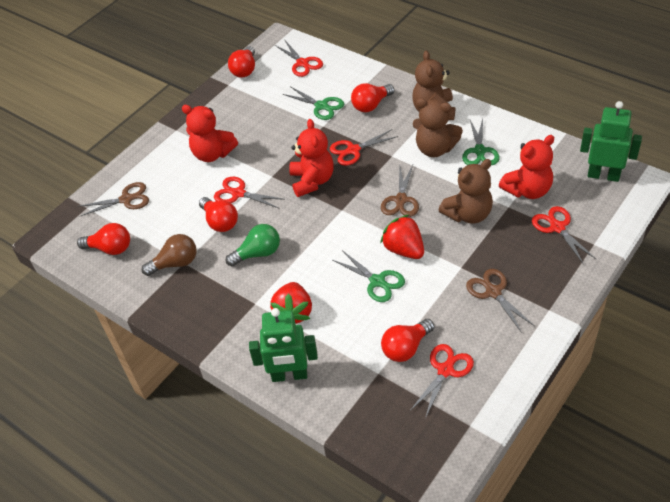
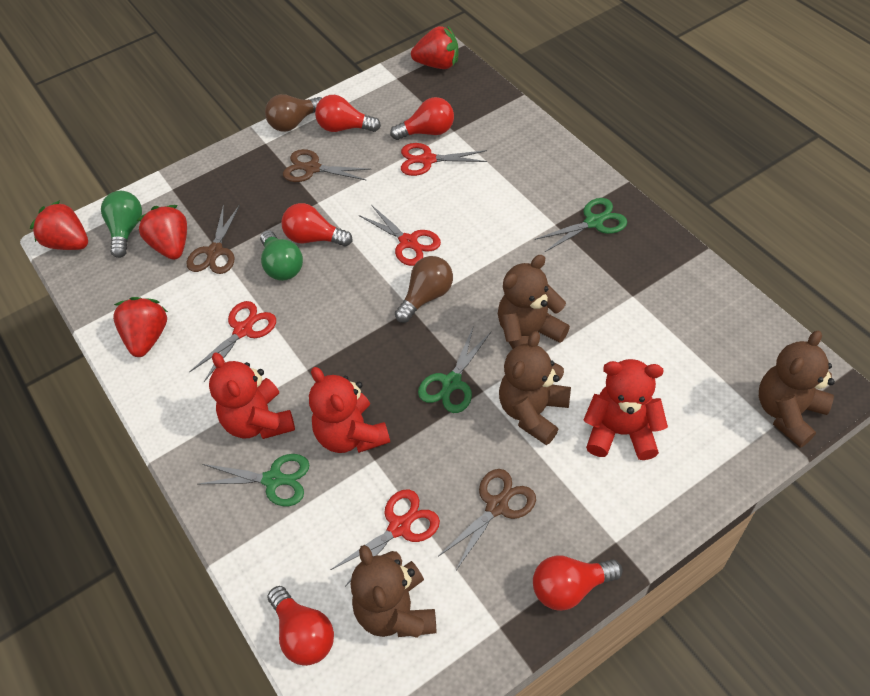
brown light bulb: [142,234,197,276] = 1 -> [265,94,322,132] [395,256,453,323] = 2
brown teddy bear: [412,51,455,120] [413,98,463,157] [439,159,493,224] = 3 -> [351,545,437,638] [498,255,570,349] [499,331,571,445] [759,330,835,448] = 4
green light bulb: [226,224,280,266] = 1 -> [101,191,142,258] [260,230,303,281] = 2
green robot: [249,308,318,382] [580,101,642,182] = 2 -> none = 0
red scissors: [214,177,285,208] [275,41,323,77] [330,129,398,166] [410,344,474,419] [532,206,596,265] = 5 -> [189,301,276,382] [330,490,440,587] [359,205,441,266] [401,143,487,176] = 4
red strawberry: [270,282,312,324] [380,214,424,259] = 2 -> [30,200,88,250] [113,297,168,357] [136,205,187,260] [411,26,459,69] = 4

